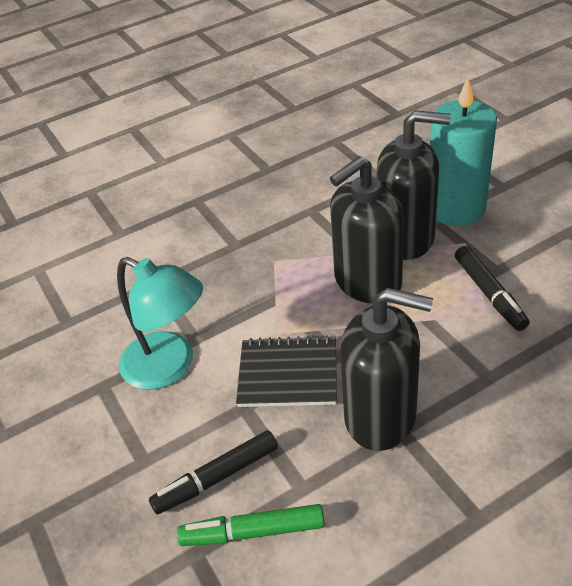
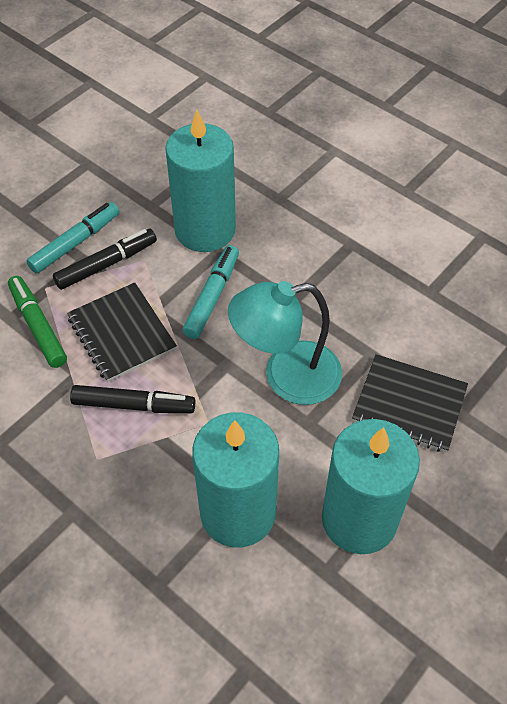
black notebook: [236,335,337,407] = 1 -> [67,282,177,382] [352,354,468,453] = 2
black soap dispenser: [330,156,404,304] [340,288,433,451] [376,110,451,260] = 3 -> none = 0
turquoise candle: [430,77,497,226] = 1 -> [165,110,236,252] [192,412,279,547] [322,419,420,554] = 3
turquoise marker: none = 0 -> [26,202,119,274] [182,245,239,339] = 2

